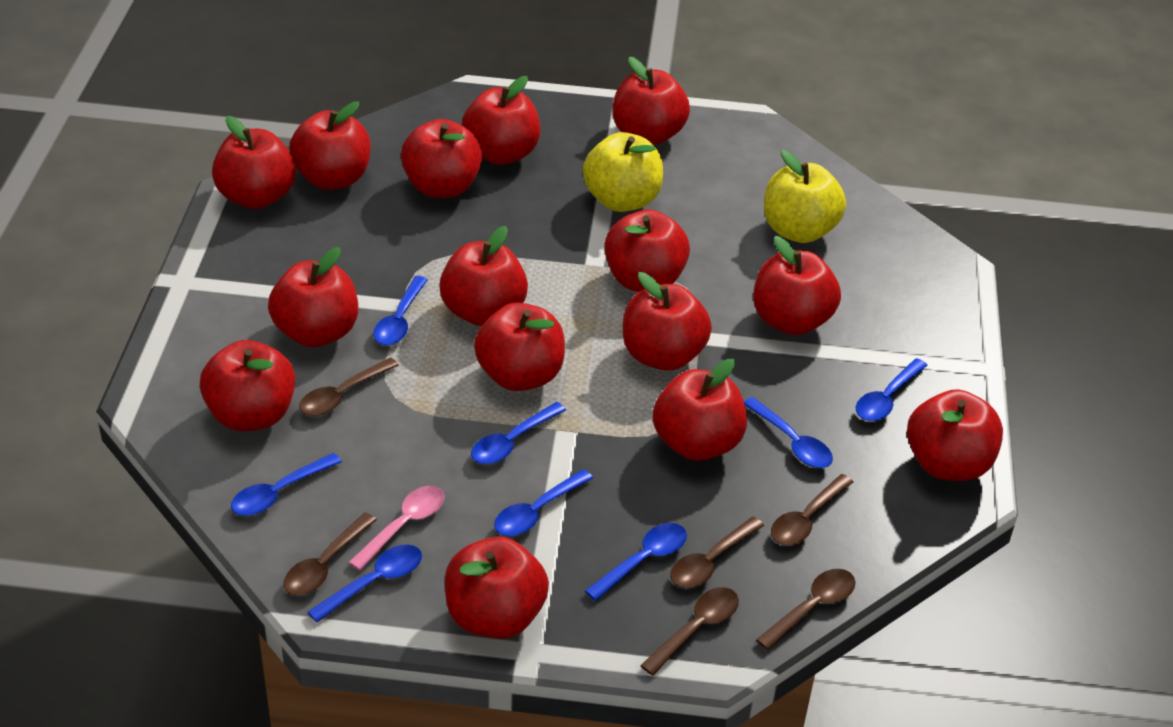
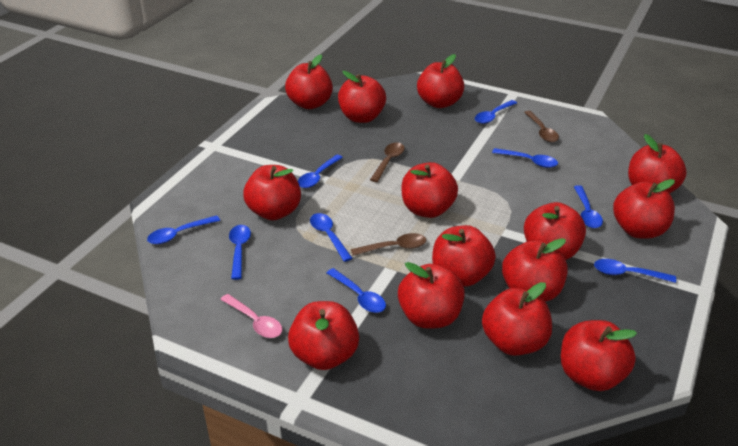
blue spoon: [231,453,342,516] [308,545,422,623] [373,276,428,345] [471,402,566,464] [494,469,593,536] [585,523,687,601] [744,397,833,468] [856,358,928,421] = 8 -> [147,215,220,244] [229,225,251,280] [298,155,343,188] [310,213,352,262] [327,268,386,313] [475,100,517,124] [492,148,558,168] [574,185,603,228] [594,259,676,283] = 9
brown spoon: [283,512,377,596] [299,358,399,416] [640,587,739,676] [670,517,764,588] [756,569,856,650] [771,474,853,545] = 6 -> [351,233,426,256] [370,142,405,182] [524,111,559,142] = 3
red apple: [200,340,295,431] [212,116,296,209] [268,247,358,347] [289,102,371,190] [401,119,482,198] [439,226,528,326] [445,537,549,639] [462,76,540,165] [474,303,565,391] [604,210,690,292] [613,57,690,145] [623,272,712,371] [653,359,747,461] [753,236,841,335] [907,389,1003,481] = 15 -> [243,165,301,220] [285,55,333,109] [288,301,359,370] [338,71,386,123] [398,262,465,329] [402,162,458,218] [417,54,464,108] [432,225,496,287] [482,282,552,356] [502,238,568,302] [524,202,586,260] [561,320,637,391] [613,179,675,239] [628,134,687,193] = 14
yellow apple: [583,132,663,212] [764,150,846,243] = 2 -> none = 0

